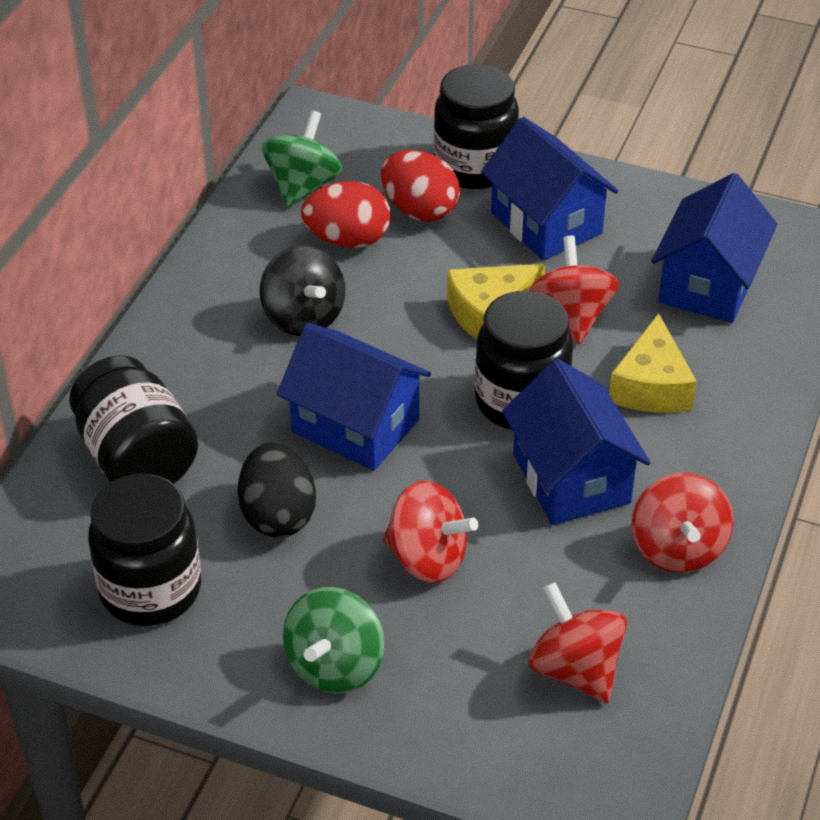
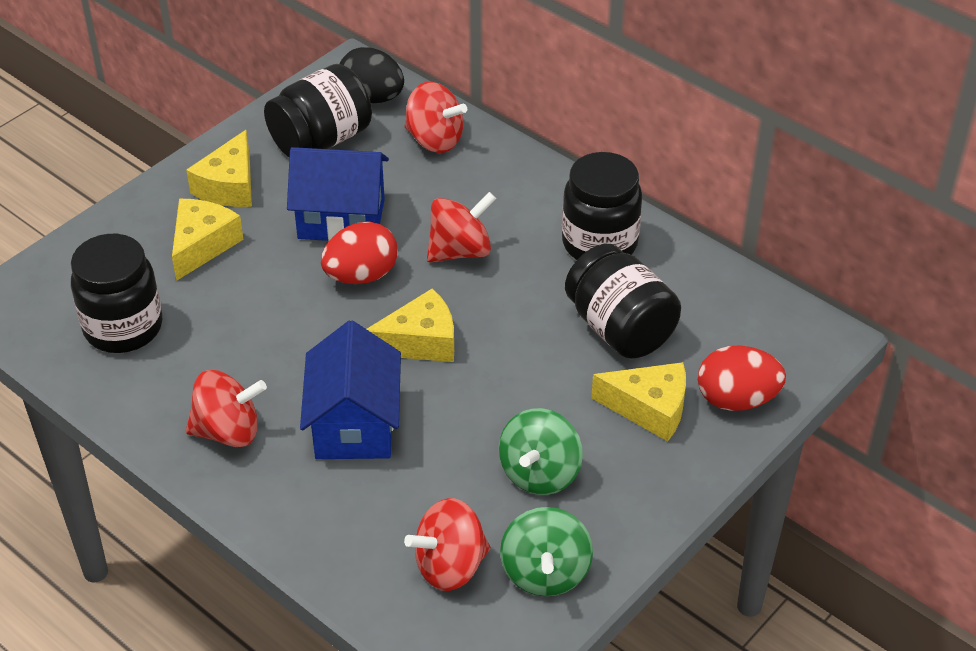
black spinning top: [260,245,345,336] = 1 -> none = 0
blue house: [277,323,431,471] [481,117,618,260] [502,359,651,525] [651,173,777,323] = 4 -> [287,147,389,241] [300,320,401,459] = 2
yellow cheese: [447,264,545,340] [609,313,697,413] = 2 -> [172,199,244,281] [186,130,252,207] [367,288,454,362] [591,362,686,441] = 4

